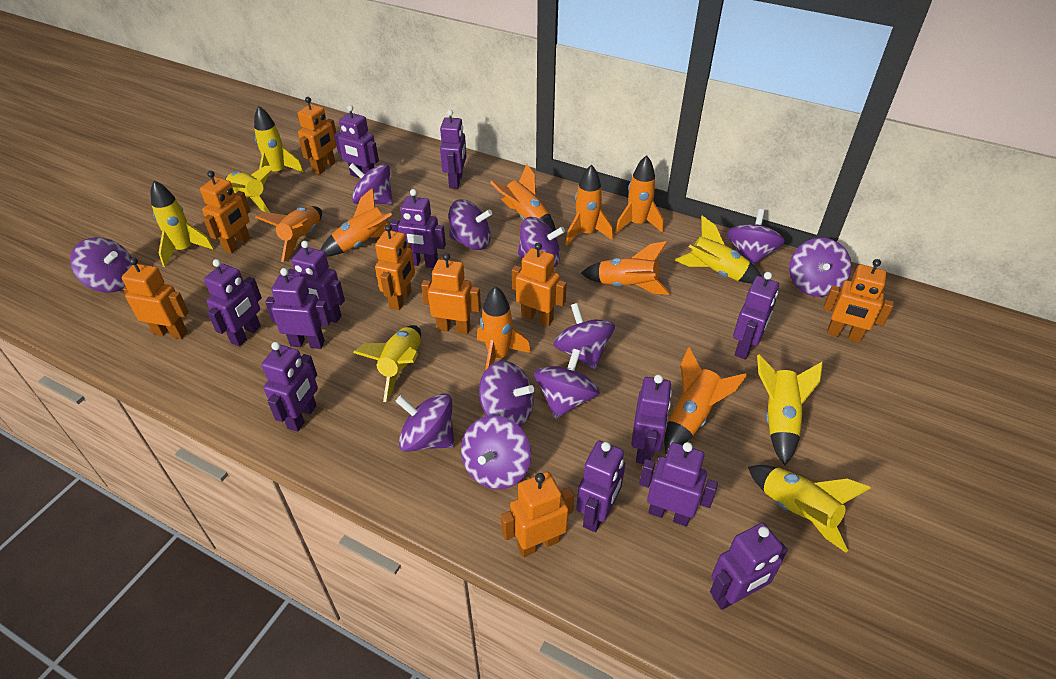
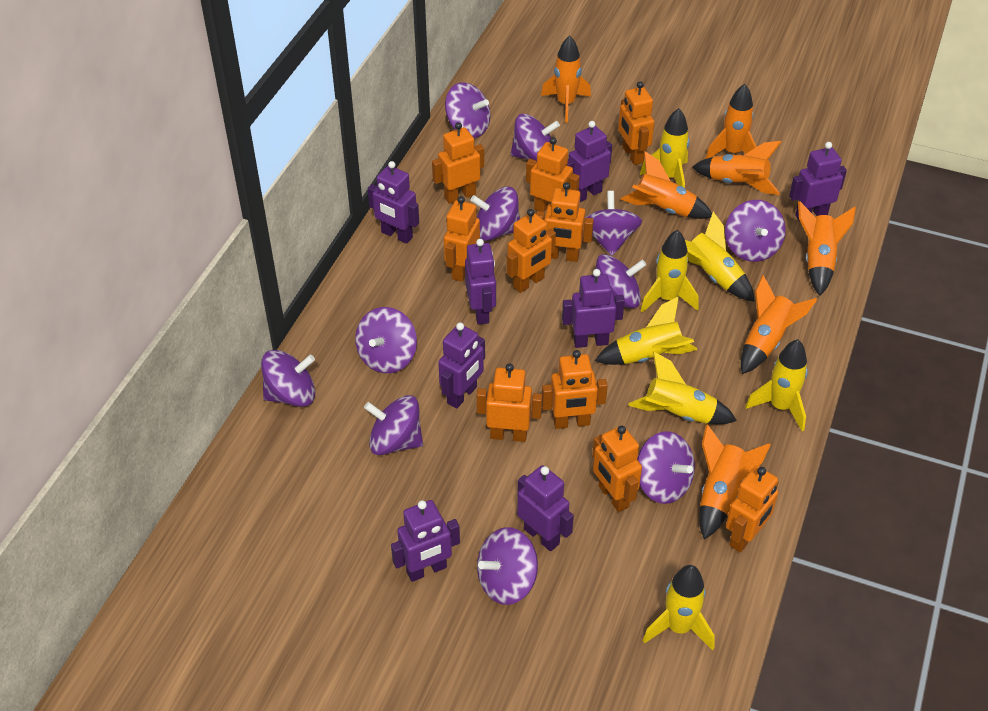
orange robot: [122,257,189,339] [200,171,251,254] [298,97,336,175] [375,224,415,310] [421,253,481,334] [501,472,574,557] [512,242,567,326] [823,259,894,343] = 8 -> [432,122,484,204] [444,196,480,282] [477,363,542,442] [507,209,556,293] [526,137,580,212] [536,182,594,262] [542,350,608,429] [592,425,642,512] [618,81,654,165] [726,466,779,553] = 10
orange rocket: [255,206,322,262] [321,188,392,257] [477,286,531,369] [490,164,556,231] [565,164,613,246] [581,241,670,295] [615,155,664,234] [664,347,747,454] = 8 -> [541,35,591,123] [620,151,712,219] [692,141,781,195] [699,424,770,540] [705,84,757,159] [741,275,817,374] [798,201,856,296] = 7
purple robot: [204,259,262,347] [261,342,318,432] [265,268,331,349] [288,241,345,323] [334,105,379,177] [390,189,446,268] [440,110,467,189] [576,441,625,532] [631,374,672,464] [639,442,718,526] [710,523,788,610] [733,272,779,360] = 12 -> [368,161,419,244] [391,500,460,582] [438,322,485,409] [465,239,496,325] [517,465,574,551] [562,269,625,348] [567,121,612,202] [789,142,847,221] = 8

